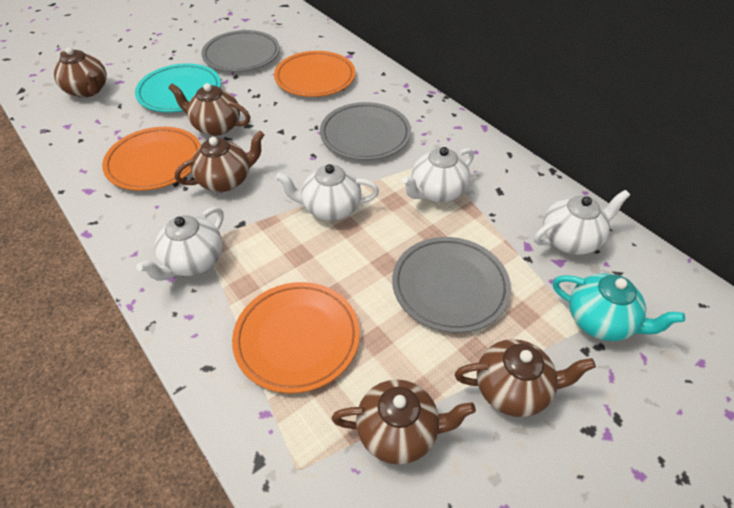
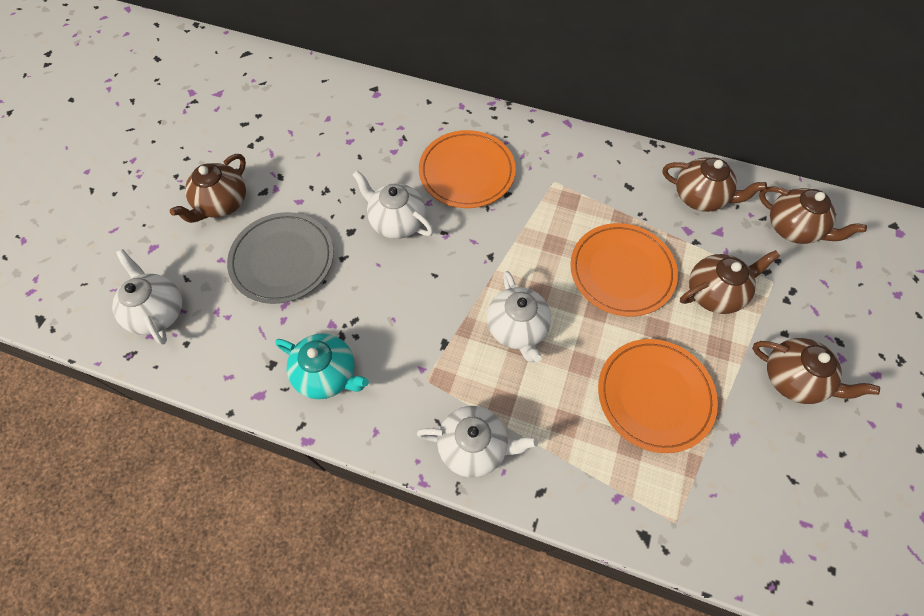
grey plate: [201,30,280,72] [320,102,411,160] [392,237,511,333] = 3 -> [227,212,334,304] = 1
turquoise plate: [135,63,221,112] = 1 -> none = 0

